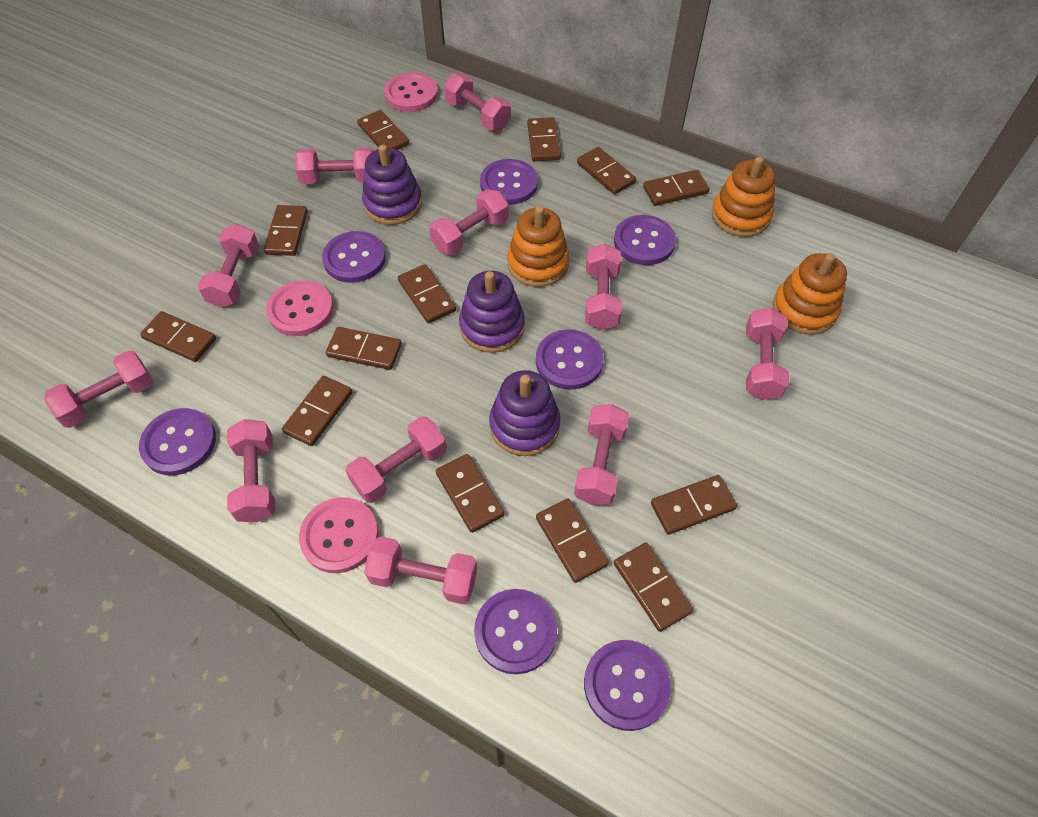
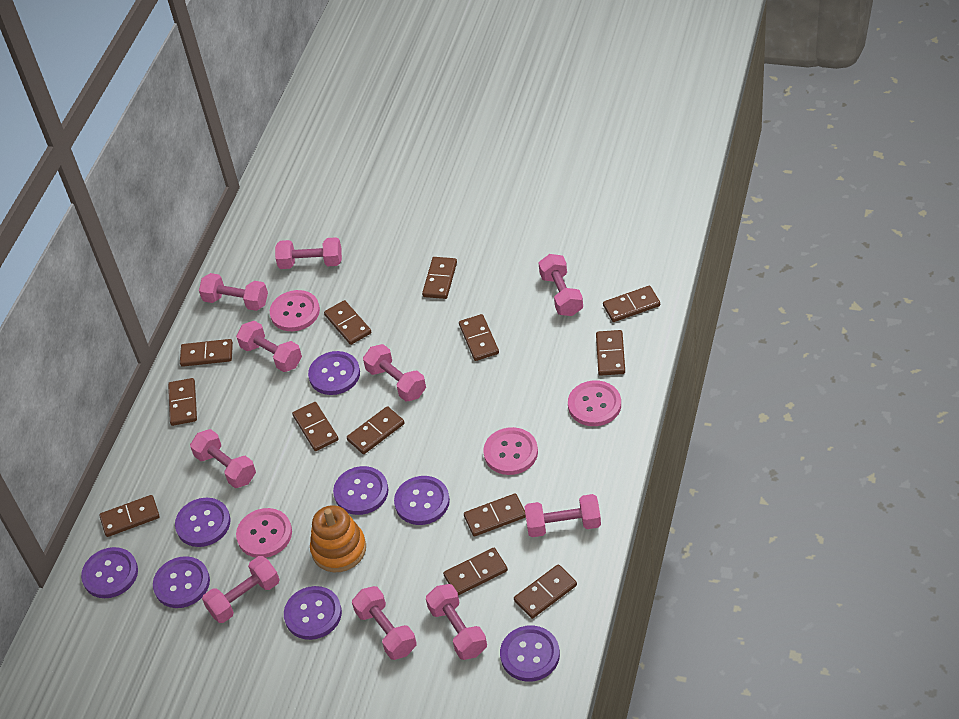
orange stacking toy: [507,206,569,287] [711,157,776,237] [773,253,847,335] = 3 -> [310,505,366,572] = 1
pink button: [266,280,333,336] [299,497,379,573] [384,72,438,112] = 3 -> [236,508,292,558] [270,290,320,331] [483,427,538,475] [568,380,621,426] = 4
pink dumbbell: [44,350,153,428] [198,224,259,308] [227,419,275,522] [295,147,374,184] [345,416,447,503] [364,537,477,604] [429,189,509,255] [444,73,511,131] [574,404,629,505] [585,244,622,330] [746,308,789,400] = 11 -> [190,429,256,488] [199,273,268,311] [202,556,280,623] [236,321,302,372] [275,237,342,269] [352,586,417,660] [363,344,426,402] [426,584,487,660] [524,494,601,537] [538,254,583,316] = 10
purple button: [139,408,216,475] [322,231,386,283] [474,589,557,674] [480,159,538,205] [536,329,604,390] [584,640,671,731] [614,215,676,265] = 7 -> [81,547,138,598] [153,556,210,608] [175,498,231,547] [284,586,342,640] [308,351,360,395] [333,466,388,515] [394,476,450,525] [500,625,560,682] = 8
purple stacking toy: [362,145,422,225] [459,271,525,353] [489,370,560,456] = 3 -> none = 0

